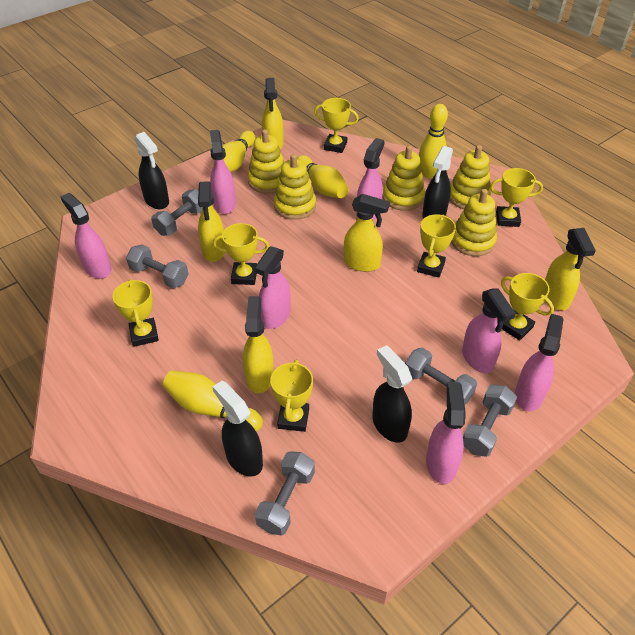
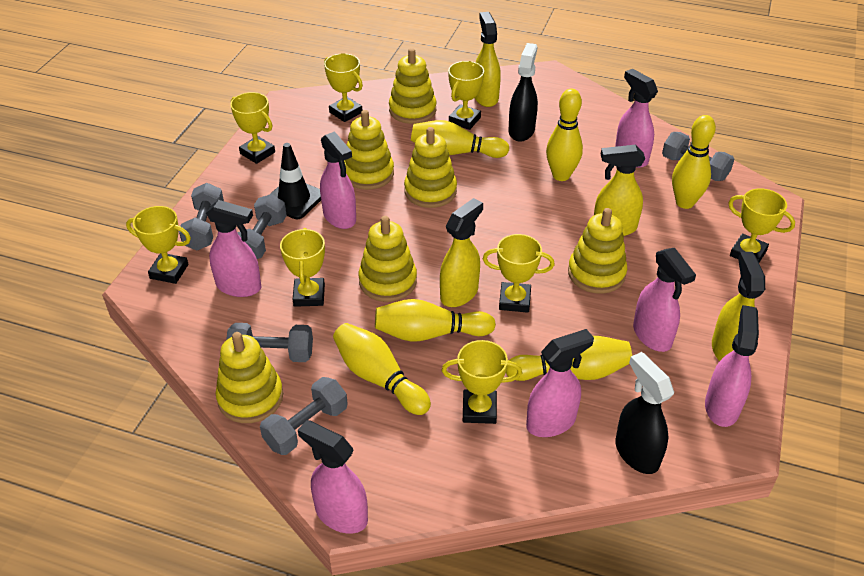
black spray bottle: [135,132,169,209] [212,381,263,477] [372,345,412,443] [422,146,453,219] = 4 -> [509,43,538,142] [615,352,674,474] = 2
black traffic cone: none = 0 -> [269,143,321,219] = 1
yellow bowling pin: [163,370,263,431] [213,131,255,172] [297,155,348,198] [419,104,448,179] = 4 -> [333,323,431,415] [375,299,496,342] [411,120,509,158] [506,336,632,381] [546,89,583,181] [672,115,716,209] = 6
yellow spray bottle: [198,181,225,262] [243,296,274,393] [262,78,284,149] [344,194,390,272] [545,228,596,310] = 5 -> [440,198,483,307] [475,12,501,107] [594,145,645,236] [712,252,765,361] = 4
yellow stacking toy: [247,129,284,194] [274,154,316,220] [383,145,425,211] [450,145,491,209] [451,189,497,256] = 5 -> [216,332,283,423] [344,110,394,190] [358,216,417,302] [389,48,436,124] [404,127,457,208] [568,208,627,294] = 6
yellow trophy: [113,279,159,347] [213,223,269,285] [270,360,313,432] [314,98,359,153] [417,214,456,278] [490,168,543,227] [501,273,554,341] = 7 -> [126,206,191,284] [230,92,275,164] [280,228,325,307] [324,53,363,122] [442,340,522,424] [448,61,484,130] [483,234,555,313] [728,188,795,263] = 8

